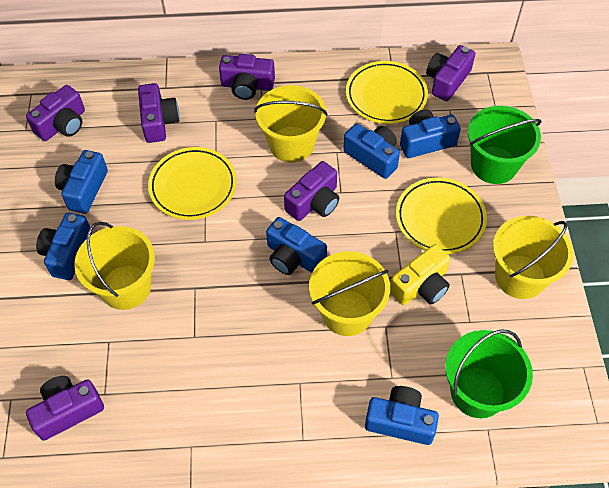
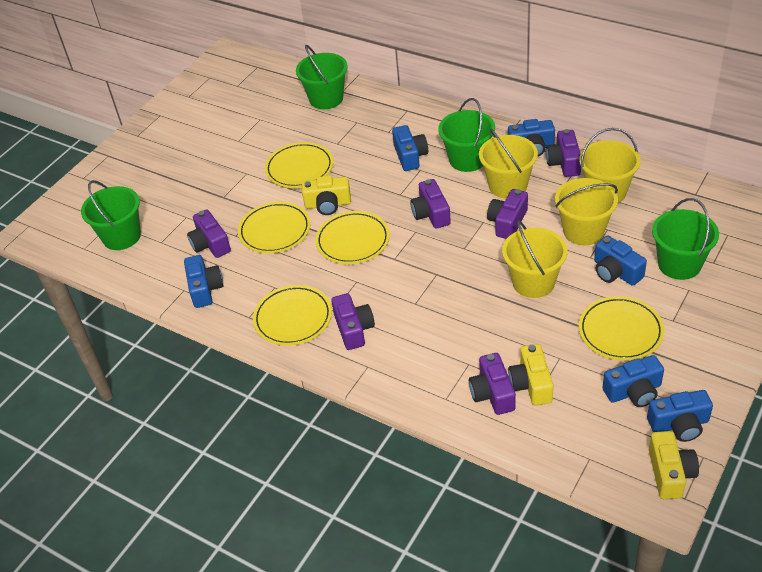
green bucket: [445,330,533,418] [468,106,542,184] = 2 -> [81,180,141,250] [296,45,348,109] [438,98,495,172] [652,198,719,280] = 4
yellow camera: [390,244,450,305] = 1 -> [302,176,351,215] [508,344,553,406] [649,431,699,499] = 3
yellow plate: [148,147,237,220] [346,61,428,124] [396,177,487,254] = 3 -> [238,202,311,253] [253,285,332,346] [265,142,333,188] [315,211,390,264] [579,296,664,361] = 5

